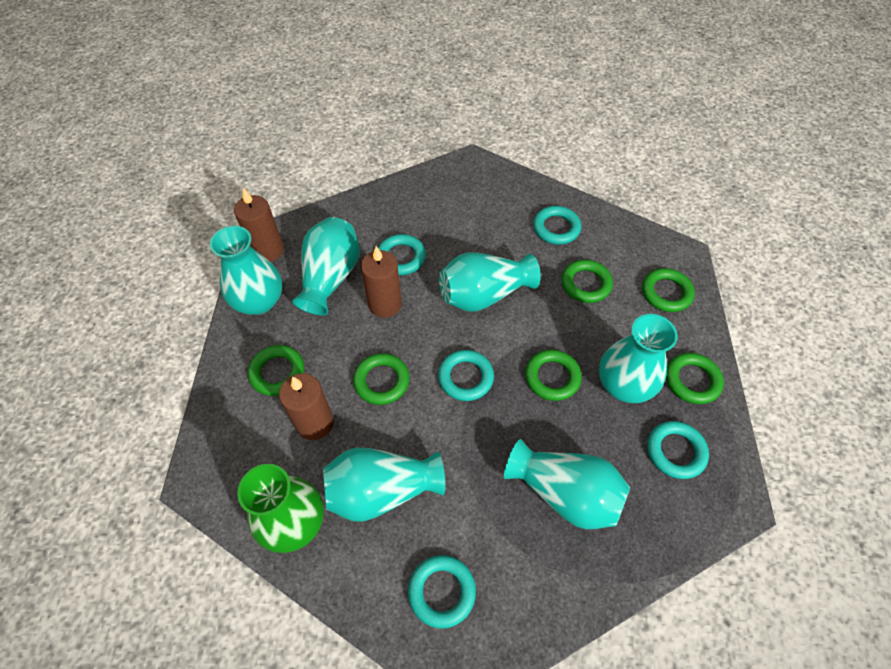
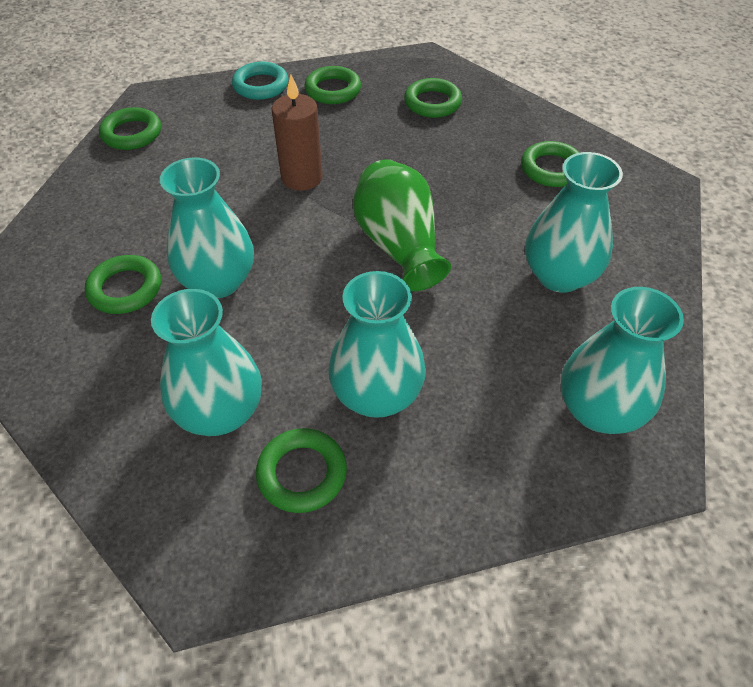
brown candle: [234,188,284,262] [279,373,334,440] [361,246,402,318] = 3 -> [272,75,323,191] = 1
turquoise ring: [378,234,426,275] [408,555,476,629] [438,350,494,401] [533,206,581,245] [647,421,709,479] = 5 -> [232,62,289,100] = 1
turquoise vase: [210,226,282,315] [292,217,360,315] [323,448,445,522] [439,253,541,311] [504,439,630,529] [599,314,678,403] = 6 -> [151,289,262,436] [160,157,254,298] [328,271,426,418] [525,152,623,293] [561,287,684,434] = 5

